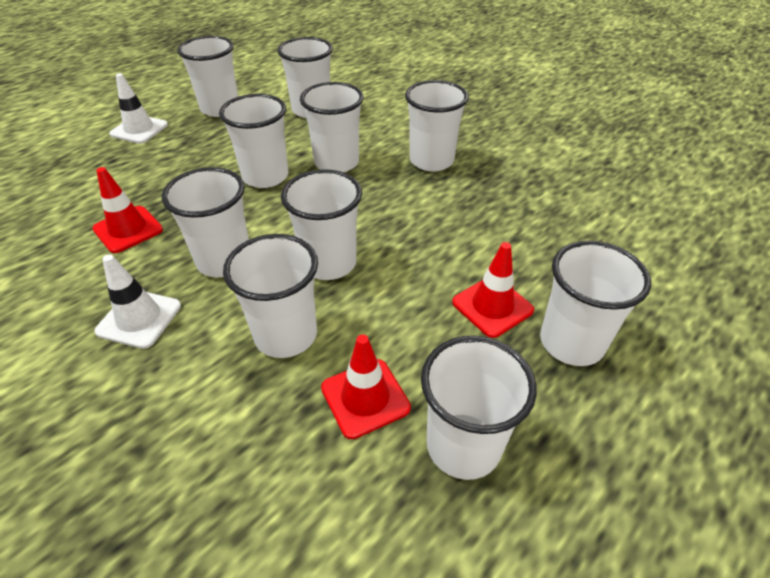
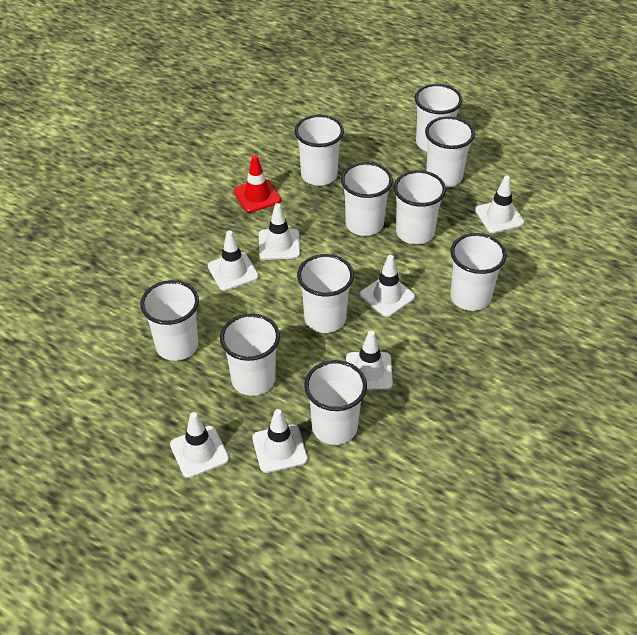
red traffic cone: [92,167,163,253] [321,335,411,439] [452,242,534,338] = 3 -> [234,155,281,213] = 1
white traffic cone: [94,254,181,349] [109,73,168,144] = 2 -> [170,412,229,478] [208,230,259,291] [252,409,308,473] [259,203,300,260] [346,330,393,390] [360,255,415,317] [475,175,525,233] = 7

